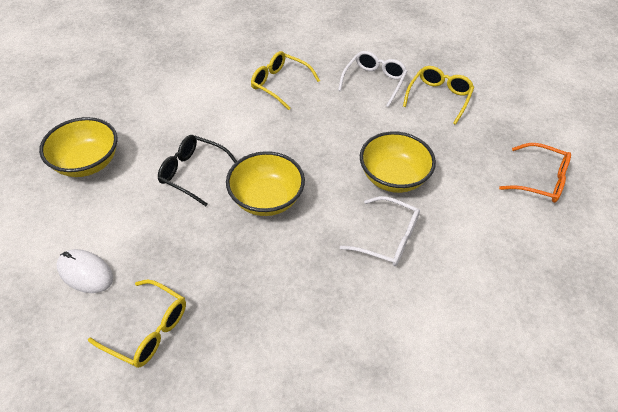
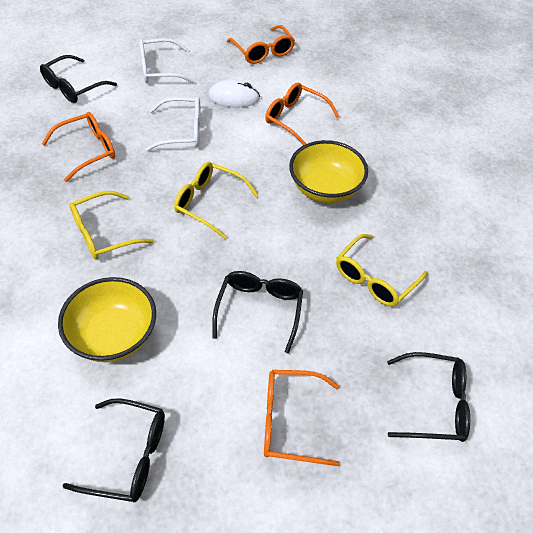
black glasses: [158,135,237,206] = 1 -> [40,55,117,103] [63,398,165,502] [212,271,303,353] [387,352,470,442] = 4
orange glasses: [499,143,571,203] = 1 -> [42,112,115,182] [227,25,295,64] [264,370,340,466] [265,83,340,145] = 4
yellow bowl: [39,117,118,177] [226,151,305,216] [360,131,436,193] = 3 -> [58,277,156,362] [289,140,368,203] = 2

